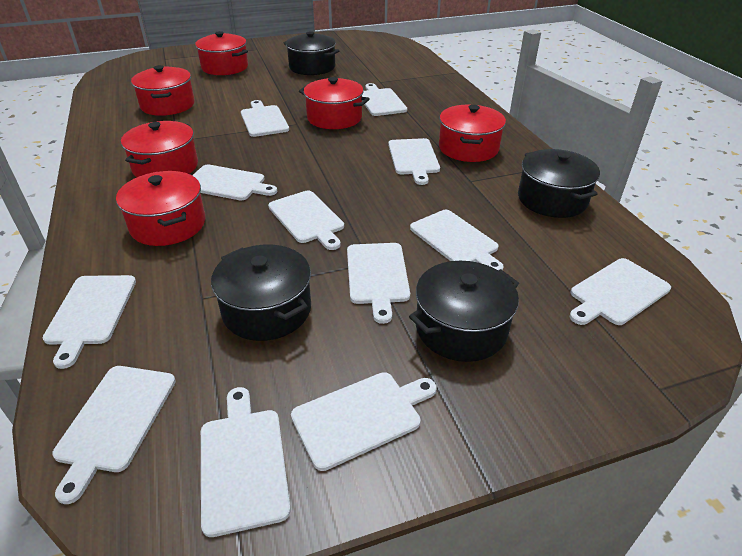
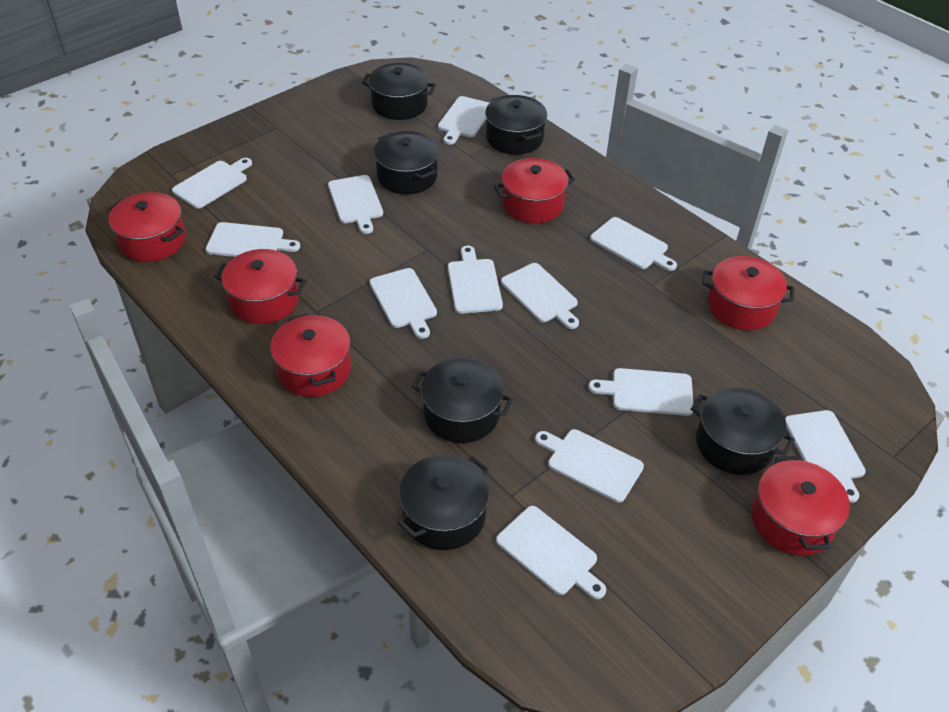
black pot: [211,245,311,341] [284,31,339,75] [409,261,519,362] [518,149,600,218] = 4 -> [362,63,436,120] [374,131,439,194] [397,454,489,550] [412,357,513,443] [485,95,547,155] [691,387,795,475] = 6

